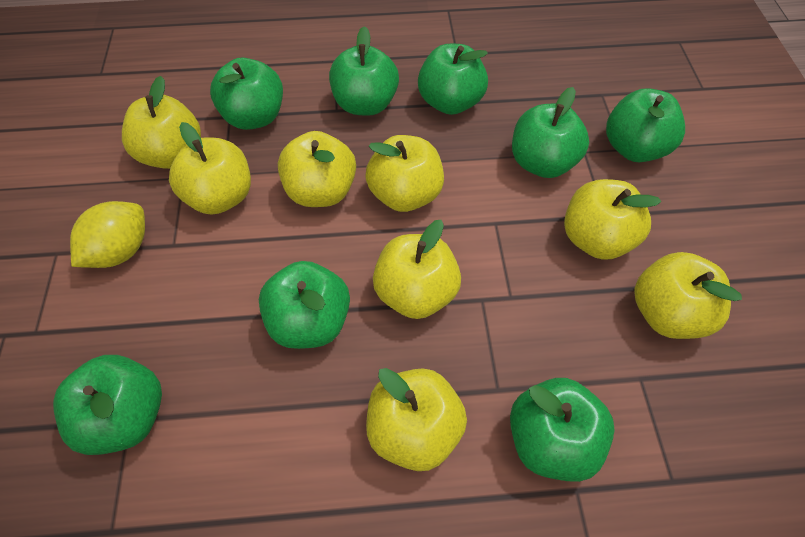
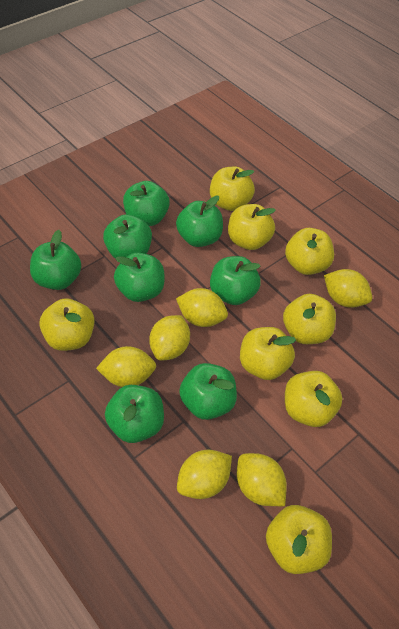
yellow lemon: [70,201,145,268] = 1 -> [96,346,156,387] [149,315,190,361] [176,288,228,327] [177,450,232,499] [237,453,287,506] [324,269,372,308] = 6

